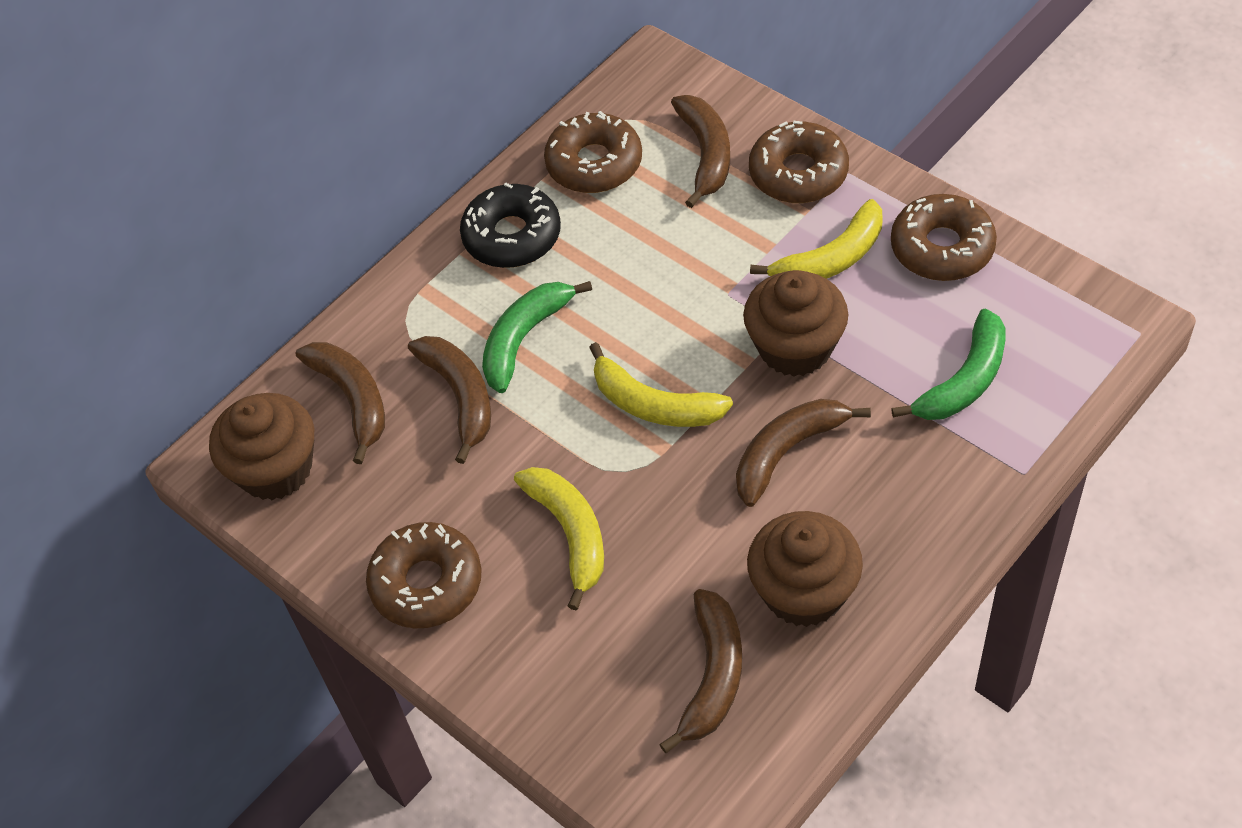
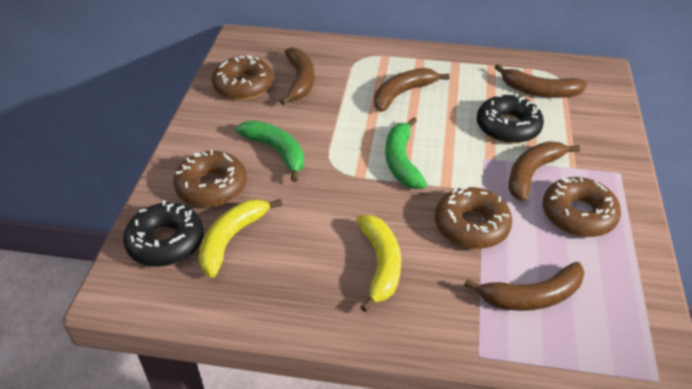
black donut: [460,183,561,268] = 1 -> [123,200,204,267] [477,94,544,144] = 2
brown cupcake: [209,393,314,500] [743,270,848,377] [747,511,863,627] = 3 -> none = 0
yellow banana: [514,467,604,610] [589,342,733,427] [750,199,883,279] = 3 -> [198,199,282,278] [356,215,401,312] = 2

